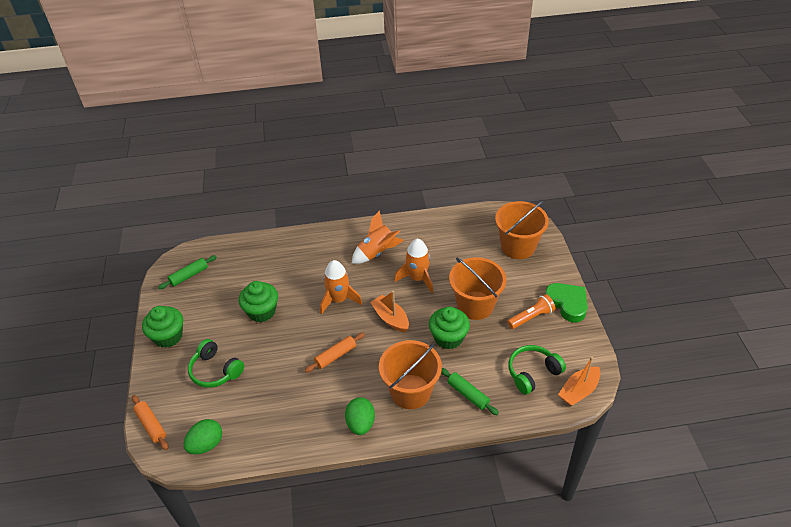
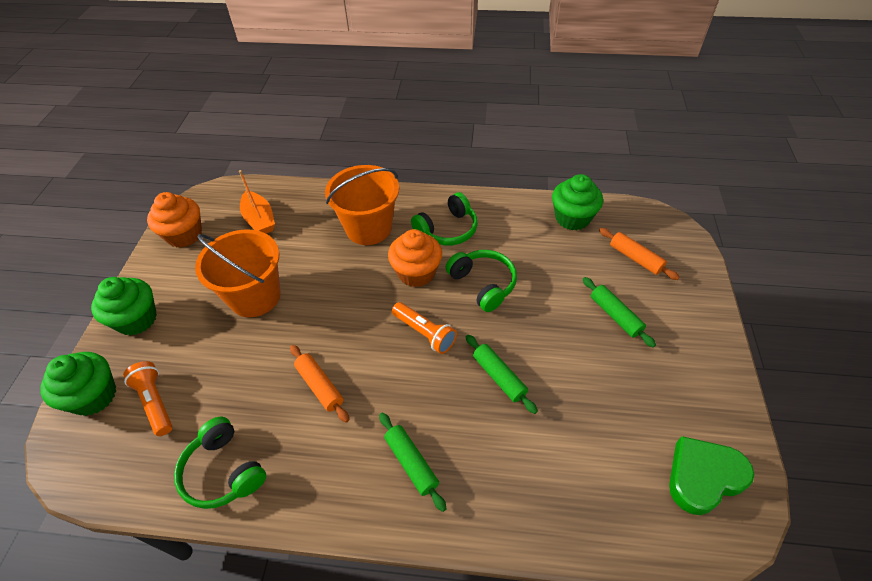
green egg: [184,419,222,455] [345,397,375,435] = 2 -> none = 0
green headphones: [188,339,244,388] [508,345,566,395] = 2 -> [174,417,266,509] [411,192,478,246] [446,250,517,312] = 3
green rolling pin: [158,255,217,289] [441,368,499,415] = 2 -> [379,412,447,512] [466,335,538,414] [583,277,656,348] = 3
orange boat: [370,291,409,332] [558,356,600,406] = 2 -> [239,170,275,234] = 1
orange bucket: [379,340,442,409] [449,257,506,320] [495,201,549,259] = 3 -> [195,230,281,317] [325,165,399,245] = 2
orange cupcake: none = 0 -> [147,192,202,248] [388,229,442,287] = 2
orange flashlight: [507,294,555,329] = 1 -> [123,361,172,436] [392,302,457,354] = 2
orange rocket: [320,260,362,314] [352,210,404,264] [394,239,433,293] = 3 -> none = 0

